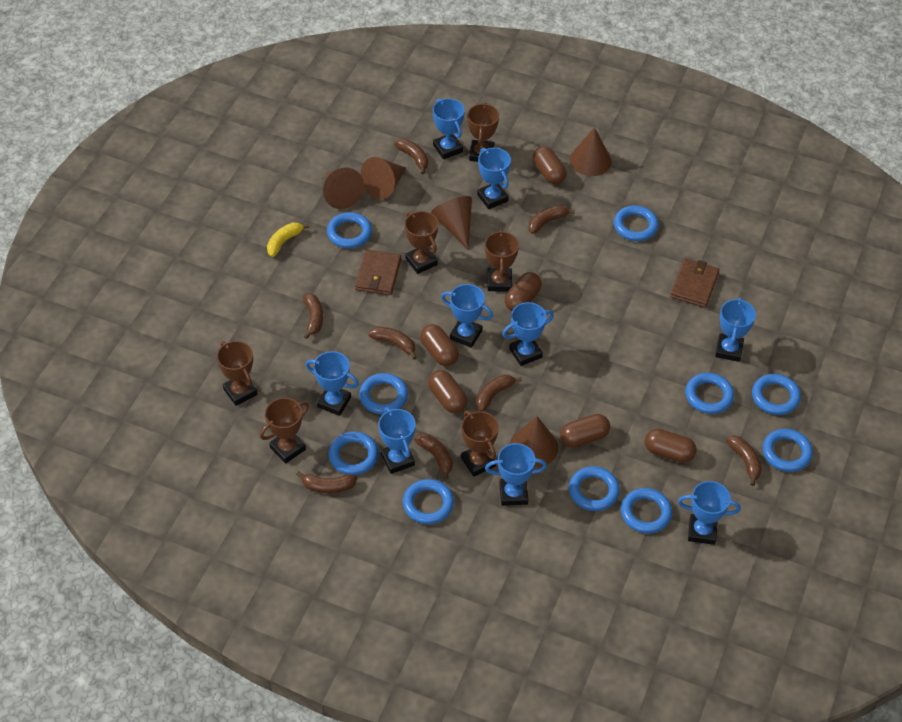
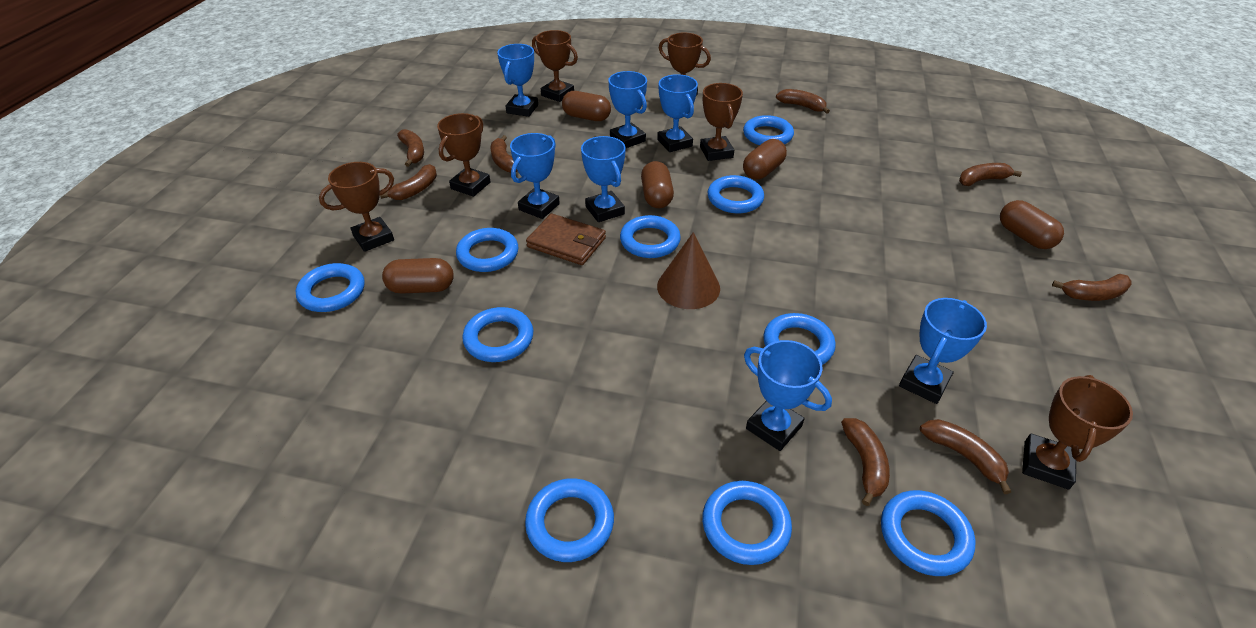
blue trophy: [306,351,359,416] [378,407,416,474] [433,98,465,159] [441,284,493,348] [477,148,511,209] [485,443,547,506] [502,302,554,366] [678,481,741,545] [715,297,756,362] = 9 -> [497,44,538,117] [510,133,560,219] [581,136,626,222] [608,71,647,148] [657,74,698,152] [744,340,832,451] [899,298,987,404] = 7
brown capsule: [420,324,459,366] [428,370,468,413] [505,272,542,311] [533,146,567,184] [560,414,610,448] [644,429,697,463] = 6 -> [382,258,454,294] [562,91,611,121] [641,161,674,208] [743,139,787,180] [1000,200,1064,249] = 5
brown cone: [323,167,364,209] [361,157,406,200] [431,196,472,249] [510,416,558,467] [570,127,612,176] = 5 -> [657,232,720,309] = 1
brown wallet: [355,249,401,295] [670,259,720,307] = 2 -> [526,213,606,265] = 1
yellow banana: [267,223,309,257] = 1 -> none = 0

